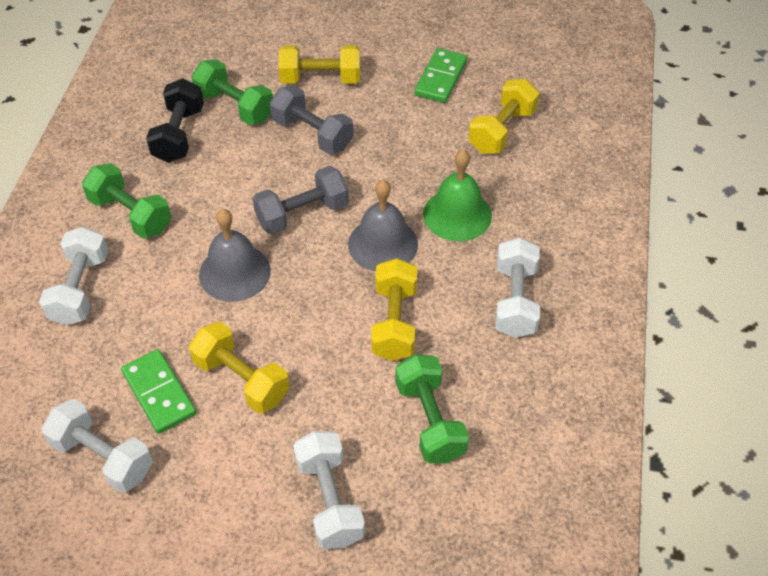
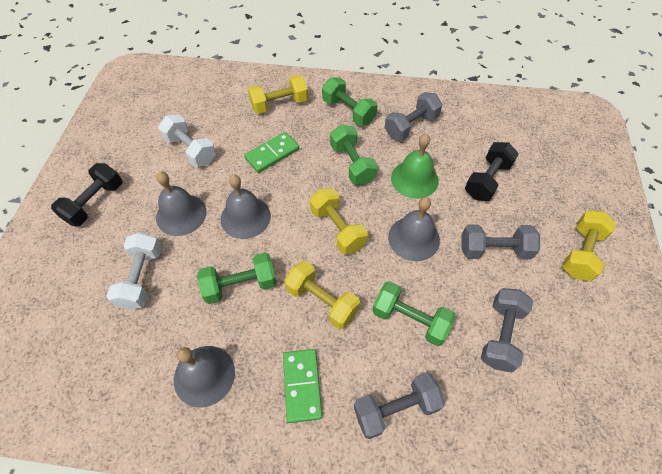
black dumbbell: [146,79,204,163] = 1 -> [51,163,122,226] [465,142,519,201] = 2
green dumbbell: [82,163,171,239] [191,59,273,125] [395,354,469,463] = 3 -> [197,252,277,304] [322,77,378,126] [330,125,378,185] [372,281,456,346] = 4
grey bell: [199,209,271,302] [348,180,418,271] = 2 -> [156,172,206,236] [174,346,235,408] [221,174,271,239] [388,197,440,261] = 4
grey dumbbell: [252,166,349,235] [270,86,353,154] = 2 -> [354,372,445,439] [385,92,442,141] [462,225,540,260] [481,288,533,373] = 4
white dumbbell: [39,226,109,325] [41,399,153,493] [293,431,365,549] [495,238,540,338] = 4 -> [107,232,162,310] [158,114,216,167] = 2

